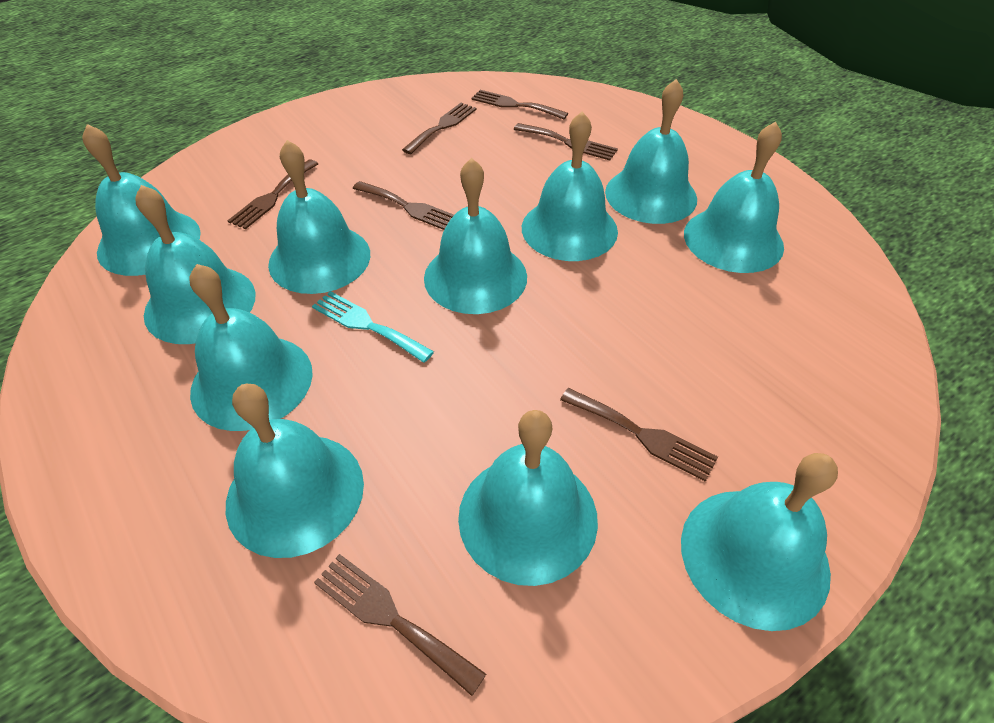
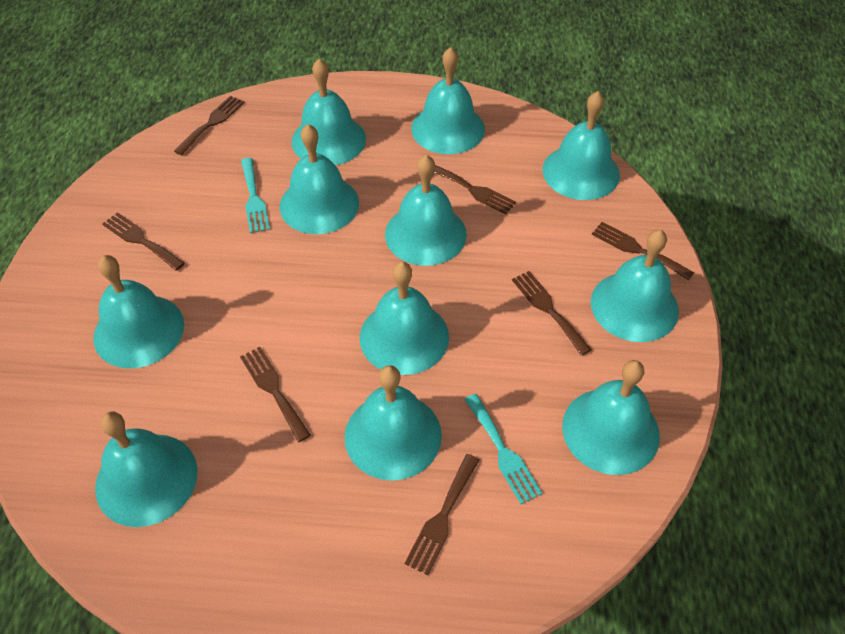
turquoise fork: [312,291,434,363] = 1 -> [241,158,270,233] [464,394,542,504] = 2

